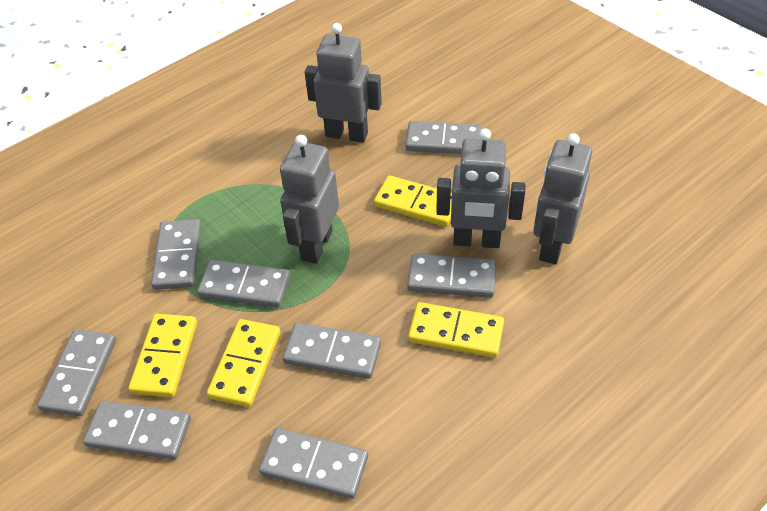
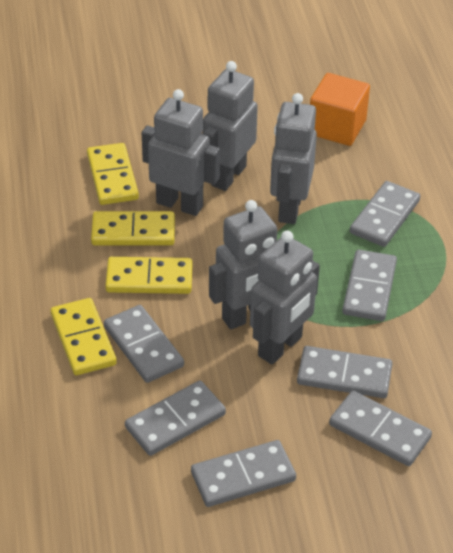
grey domino: [37,329,116,416] [83,401,191,459] [151,219,201,290] [197,260,290,308] [259,428,368,499] [283,323,381,379] [405,121,482,154] [407,253,496,298] = 8 -> [104,305,184,383] [125,380,226,456] [191,440,296,507] [297,346,393,398] [329,391,432,466] [342,250,397,321] [350,181,420,247] = 7
grey robot: [280,135,339,264] [305,23,382,143] [436,128,525,248] [533,133,592,264] = 4 -> [142,89,220,216] [202,61,258,191] [209,200,277,330] [250,231,320,364] [270,93,317,224] = 5
orange cube: none = 0 -> [310,73,370,146] = 1

